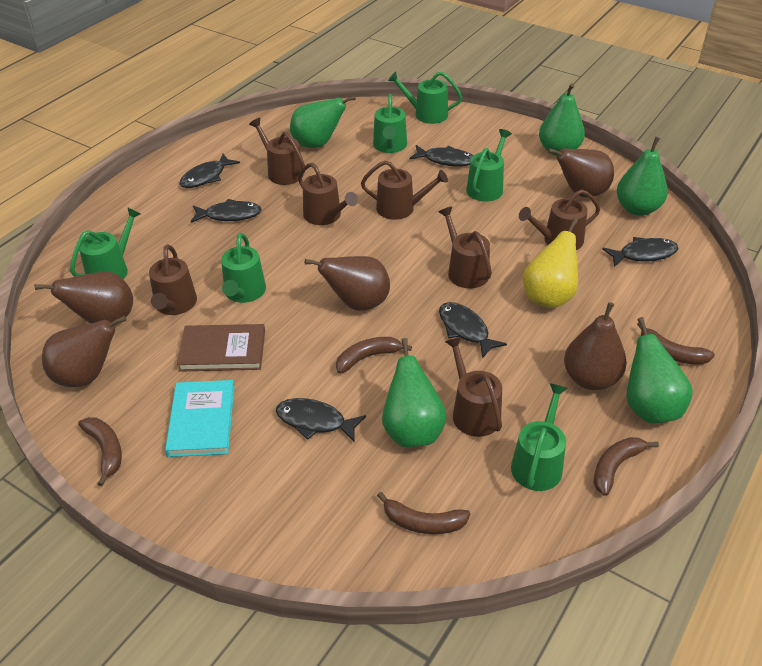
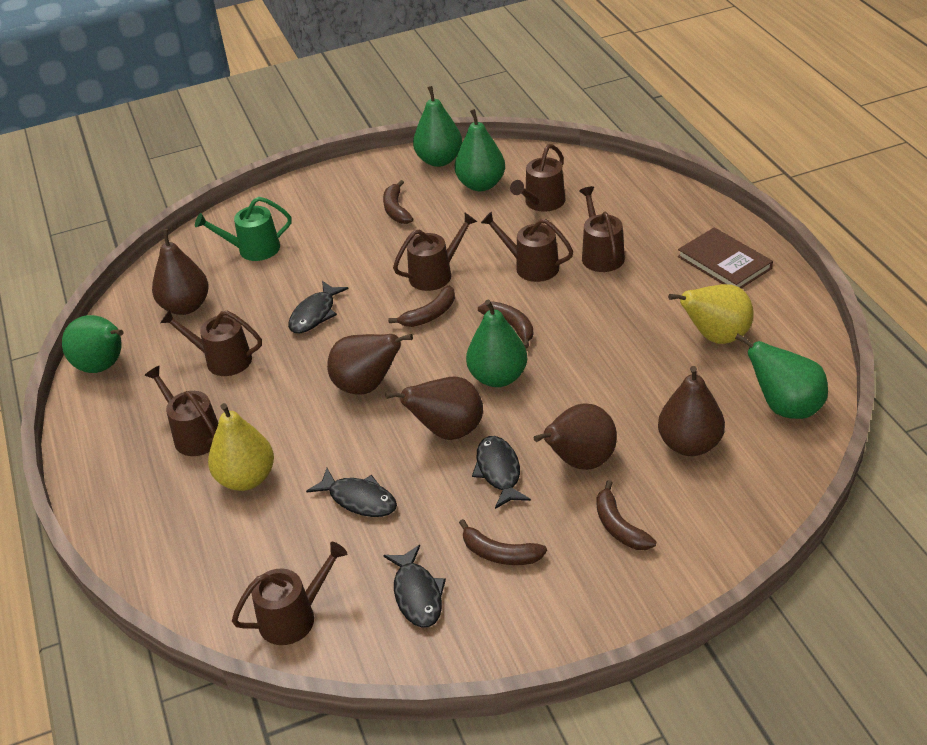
black fish: [180,154,240,188] [191,199,262,223] [276,398,366,443] [409,145,473,166] [439,302,507,359] [603,237,679,267] = 6 -> [288,281,348,333] [306,468,397,517] [383,545,446,628] [472,436,531,509] = 4
green watering can: [70,207,141,279] [221,233,266,303] [373,94,407,153] [388,71,462,124] [466,129,512,202] [511,383,567,491] = 6 -> [195,197,291,261] = 1
turquoise book: [165,380,234,457] = 1 -> none = 0
yellow pear: [523,218,578,308] = 1 -> [208,403,274,491] [668,284,754,344] = 2

